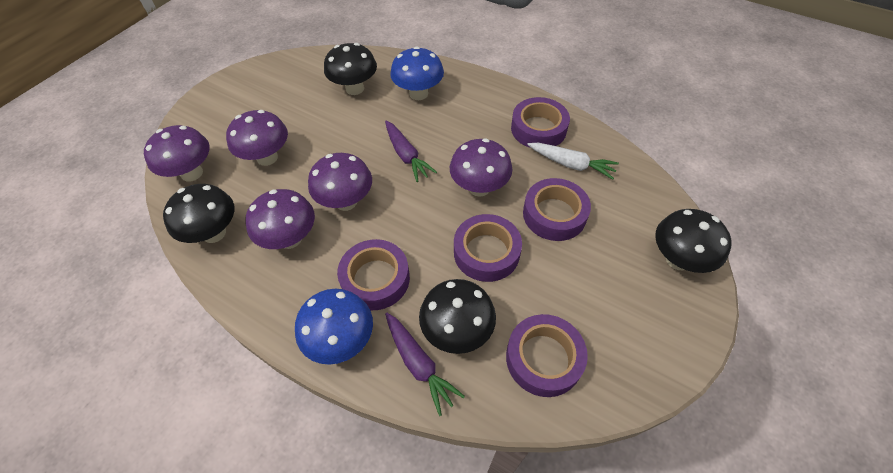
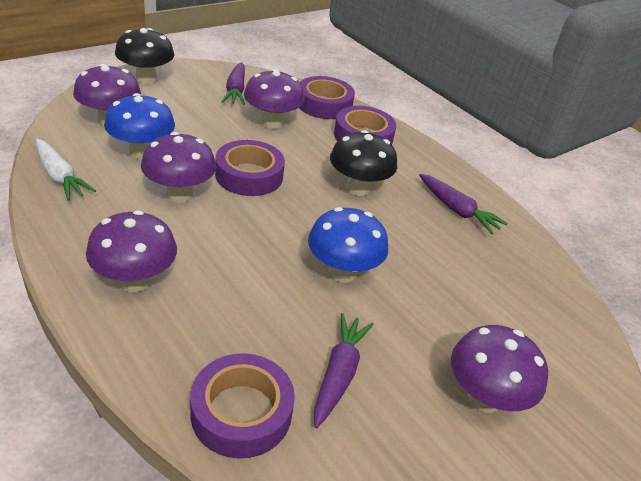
black mushroom: [163,184,234,243] [324,43,377,95] [419,279,496,354] [655,209,731,273] = 4 -> [115,28,175,85] [330,130,397,196] = 2
purple carrot: [385,121,437,182] [385,313,465,416] = 2 -> [221,62,245,105] [314,313,374,428] [419,174,508,234] = 3
purple tape: [337,239,410,311] [454,214,522,282] [506,314,588,397] [511,97,570,148] [523,178,591,241] = 5 -> [190,353,295,459] [215,140,285,196] [300,76,355,119] [334,106,396,145] = 4

